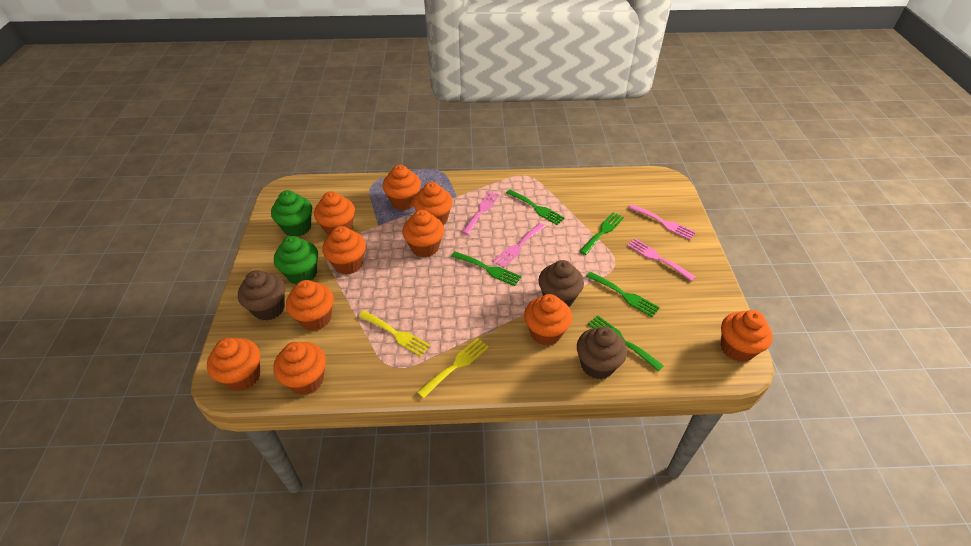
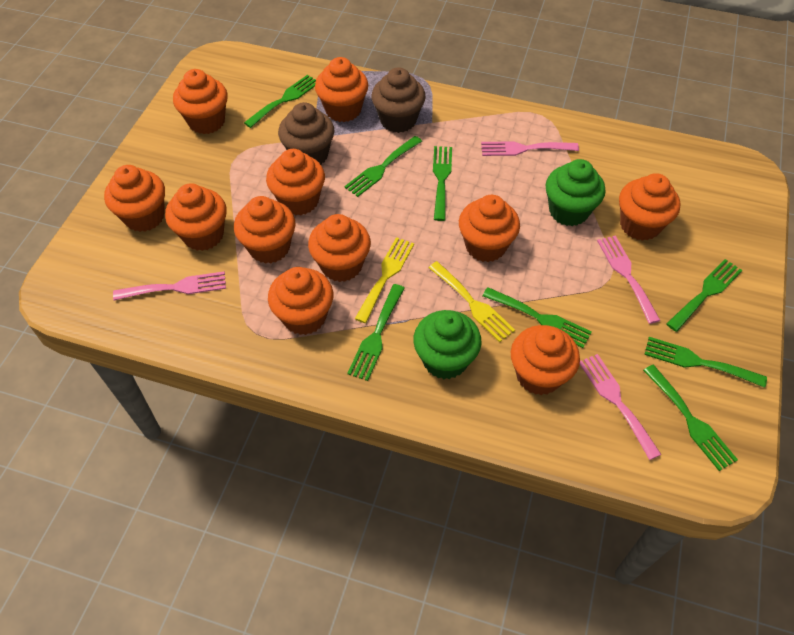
brown cupcake: [238,270,285,321] [538,260,584,307] [577,327,627,379] = 3 -> [278,102,334,165] [371,67,426,133] = 2
green fork: [451,251,522,286] [506,189,565,225] [579,212,624,255] [586,272,660,317] [588,315,664,372] = 5 -> [244,75,316,128] [344,136,422,197] [347,284,405,381] [433,146,452,221] [482,287,592,348] [643,365,738,471] [644,337,767,388] [666,259,742,332] = 8
orange cupcake: [207,338,260,391] [273,342,326,395] [286,280,334,331] [314,191,355,236] [322,226,366,275] [382,165,421,210] [402,210,444,258] [413,182,453,225] [524,294,572,345] [721,310,773,362] = 10 -> [104,165,165,232] [165,183,227,251] [173,69,228,134] [234,196,296,264] [266,149,325,215] [268,267,333,335] [308,214,371,282] [315,57,368,122] [459,195,520,262] [511,325,580,395] [619,173,680,241] = 11

